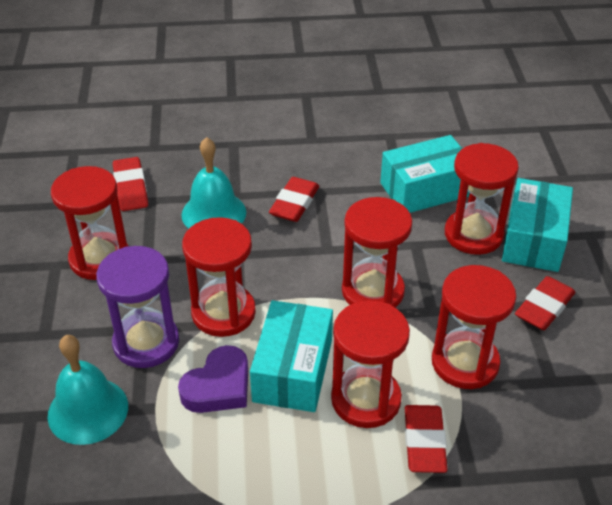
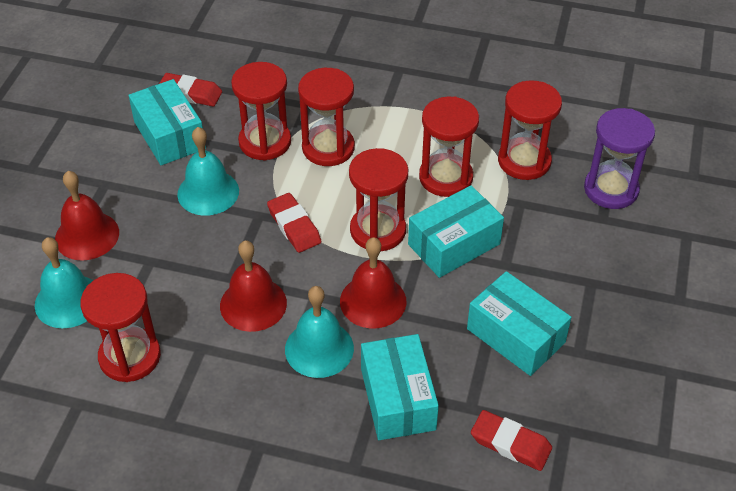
purple heart: [178,345,248,413] = 1 -> none = 0
red bell: none = 0 -> [55,171,119,261] [220,241,287,332] [340,237,407,328] = 3
red eraser: [113,157,148,211] [269,177,319,222] [405,405,448,473] [515,276,575,330] = 4 -> [159,73,222,106] [267,193,321,253] [471,410,552,471] = 3
turquoise bell: [48,335,128,445] [182,137,246,229] = 2 -> [35,237,93,328] [177,127,239,216] [285,286,354,378] = 3
turquoise box: [250,300,333,412] [380,135,469,213] [502,178,573,272] = 3 -> [129,79,206,165] [361,334,439,440] [408,185,504,278] [467,271,571,376] = 4

